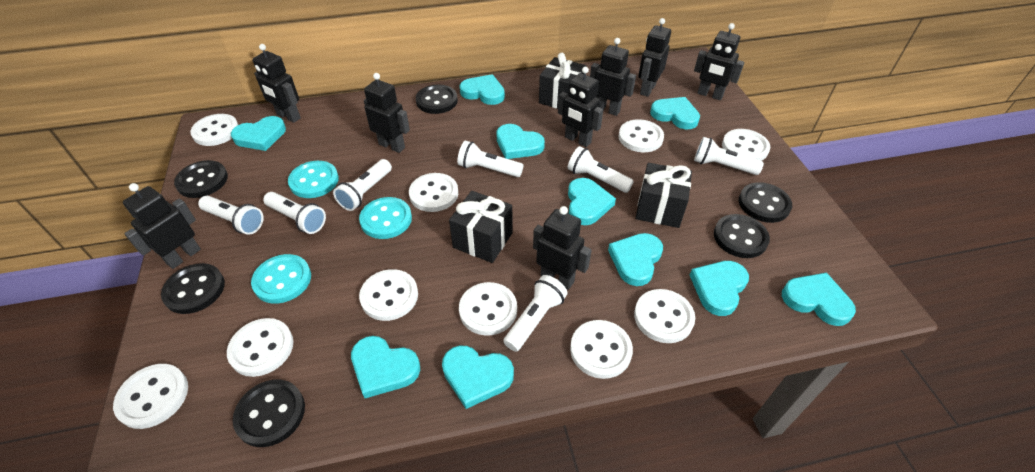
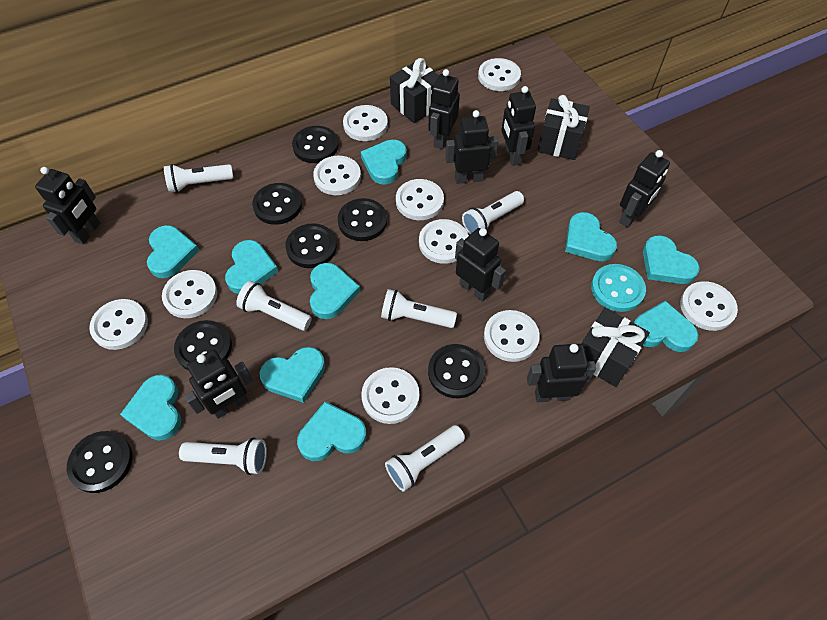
black button: [161,263,225,314] [174,160,228,198] [233,380,305,447] [416,85,458,114] [714,214,770,258] [739,182,792,223] = 6 -> [67,431,133,493] [174,320,232,371] [252,183,302,225] [285,223,337,268] [292,126,339,163] [338,198,387,241] [428,344,485,398] = 7
turquoise button: [251,254,311,304] [288,161,339,198] [359,197,412,239] = 3 -> [591,264,646,312] = 1
white flashlight: [198,196,264,235] [263,192,326,234] [333,159,392,211] [457,141,524,177] [503,275,567,352] [568,146,634,193] [694,137,764,175] = 7 -> [164,164,234,193] [179,438,267,475] [236,281,312,331] [381,289,457,328] [385,425,465,492] [462,191,524,234] = 6

